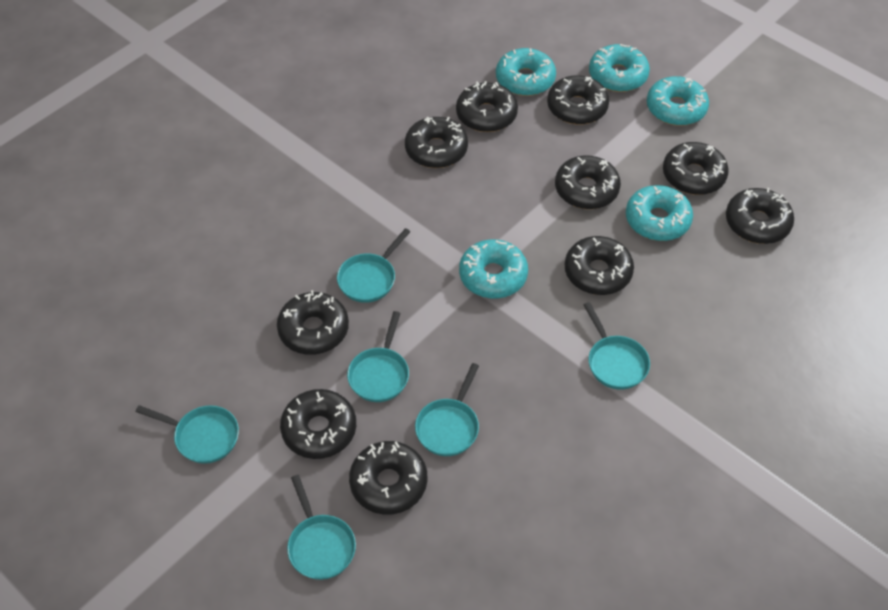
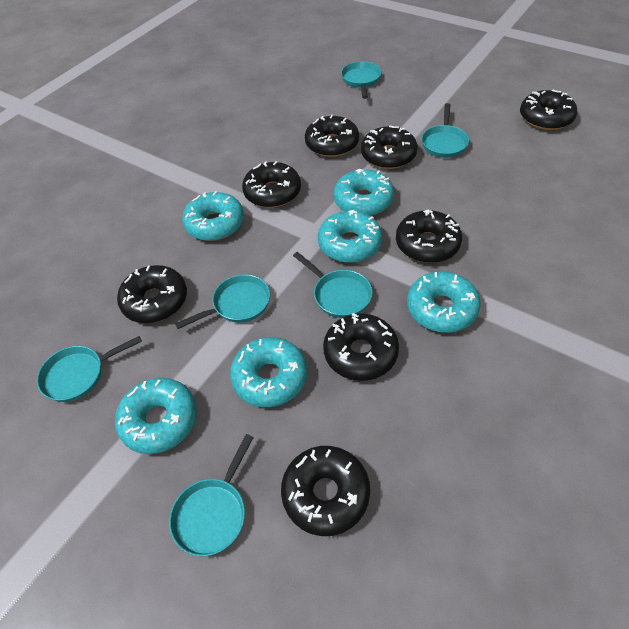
black donut: [277,290,349,355] [280,389,356,459] [349,441,427,515] [405,117,468,168] [456,81,518,132] [547,75,609,125] [555,155,621,209] [565,236,634,295] [663,142,729,195] [726,188,794,244] = 10 -> [117,265,187,323] [242,161,301,208] [281,446,370,536] [305,115,359,157] [323,313,399,381] [361,126,418,169] [396,209,462,263] [520,89,577,130] = 8
turquoise donut: [459,239,528,298] [496,48,556,96] [589,44,650,92] [626,185,693,241] [647,76,709,126] = 5 -> [115,378,197,454] [182,191,244,241] [230,337,307,407] [318,210,382,263] [334,168,394,216] [407,271,481,333] = 6

